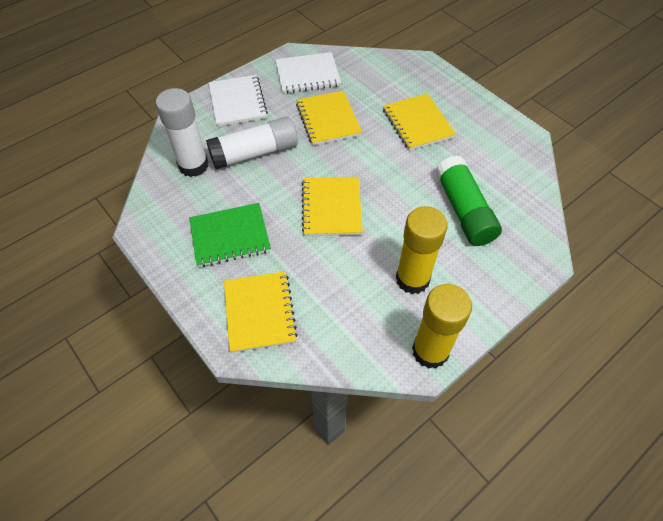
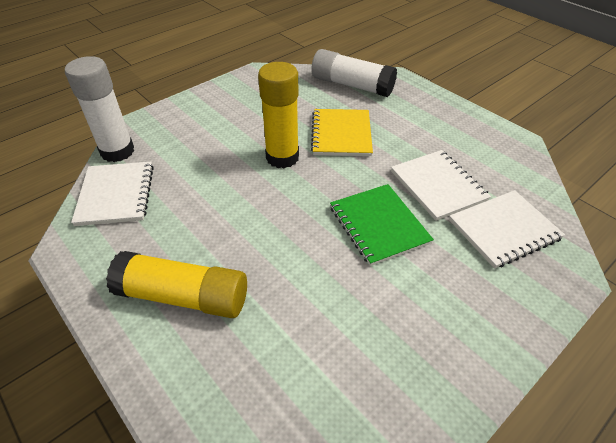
green glue stick: [436,155,502,246] = 1 -> none = 0
white notebook: [209,75,268,126] [275,52,341,94] = 2 -> [71,162,154,226] [391,150,491,221] [449,190,565,269] = 3
yellow notebook: [224,271,298,353] [296,90,362,145] [302,177,363,236] [383,93,456,150] = 4 -> [311,109,373,156] = 1

